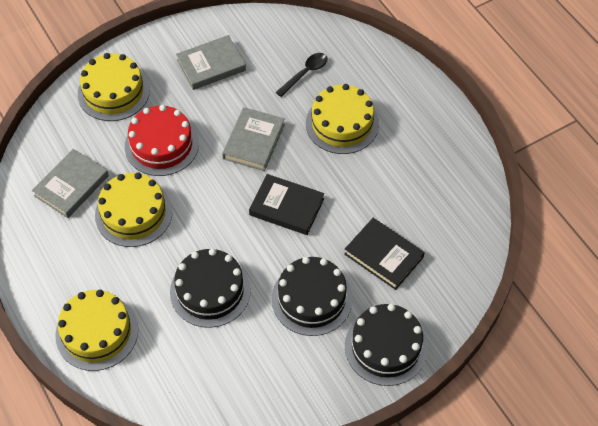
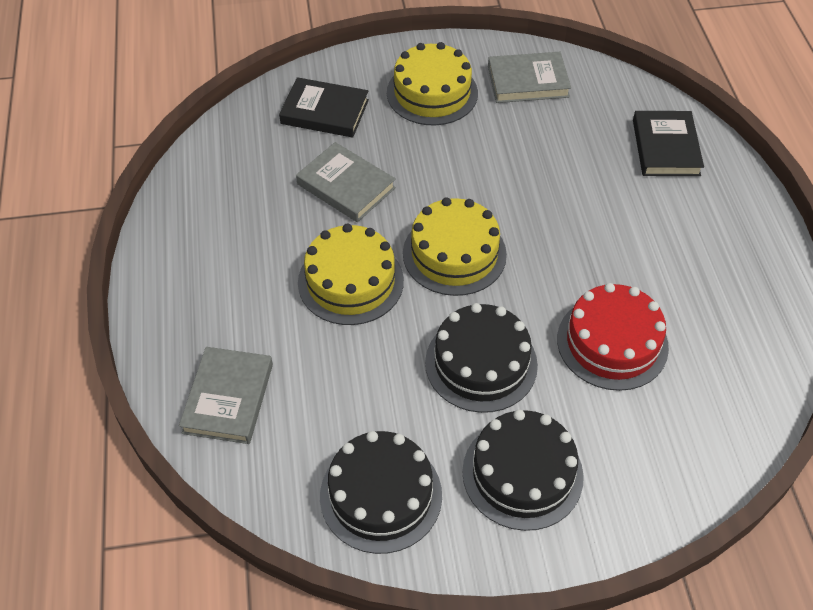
black spoon: [276,53,328,97] = 1 -> none = 0
yellow cake: [55,290,138,371] [78,53,150,121] [95,172,173,247] [306,84,379,154] = 4 -> [298,224,404,325] [387,42,478,126] [403,197,507,296] = 3

